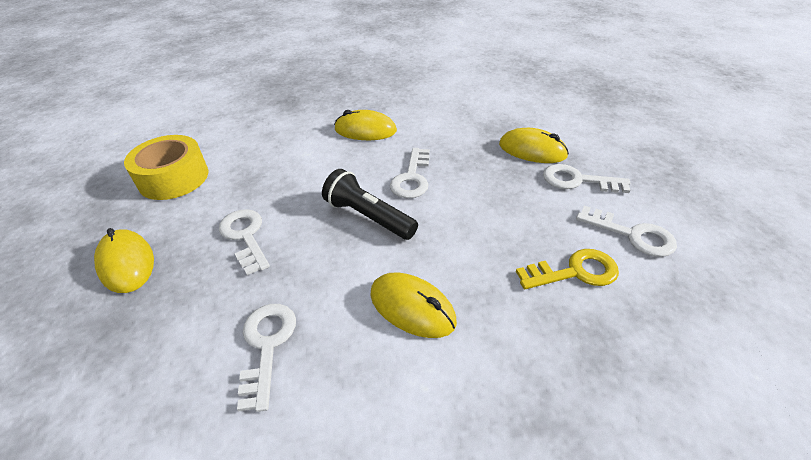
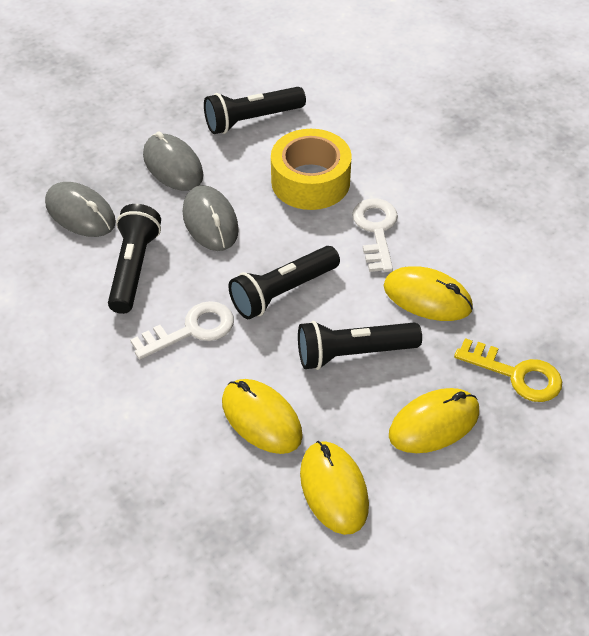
black flashlight: [322,169,418,240] = 1 -> [108,204,161,314] [204,87,306,134] [229,246,340,319] [298,321,422,370] = 4
grey mouse: none = 0 -> [45,182,116,237] [143,132,203,191] [183,185,239,251] = 3
white key: [219,209,270,275] [237,304,296,412] [390,148,430,198] [543,164,630,193] [576,206,677,257] = 5 -> [130,301,234,360] [352,198,398,272] = 2

